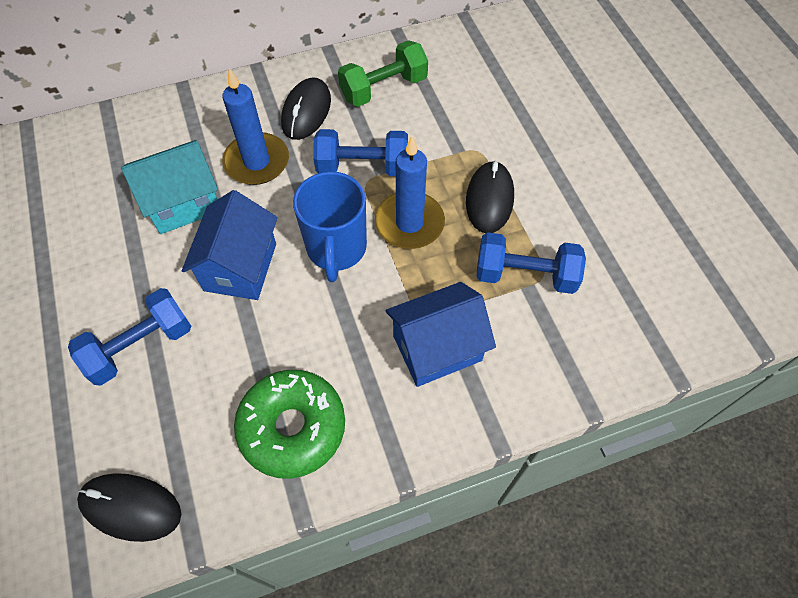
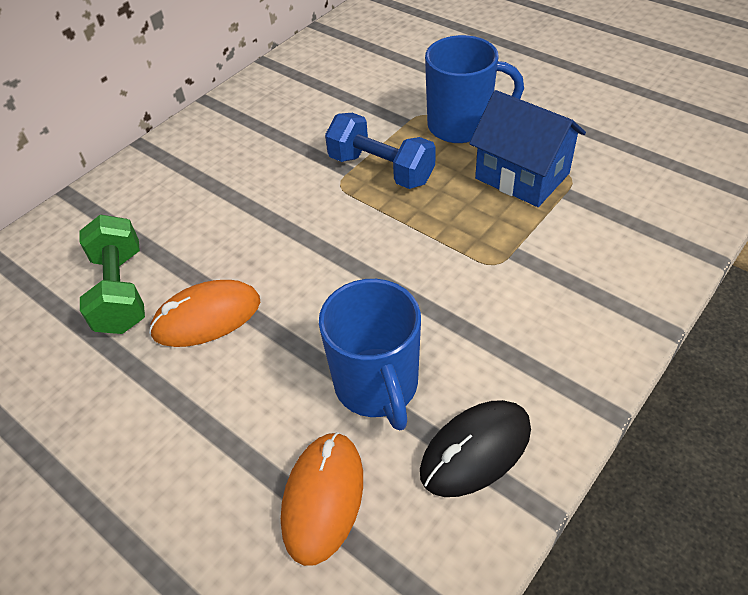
black mouse: [77,473,181,542] [281,78,331,140] [466,161,514,233] = 3 -> [420,400,531,497] = 1
blue candle: [222,68,289,185] [375,136,445,249] = 2 -> none = 0
blue dumbbell: [68,288,191,386] [313,129,408,176] [476,232,586,294] = 3 -> [325,113,436,189] = 1
blue house: [182,190,278,300] [386,282,496,387] = 2 -> [469,90,586,207] = 1
blue mug: [293,171,367,282] = 1 -> [319,279,421,431] [425,35,524,143] = 2
green donut: [234,370,345,479] = 1 -> none = 0
orange mouse: none = 0 -> [149,280,260,347] [281,432,363,566] = 2
turquoise house: [121,140,218,234] = 1 -> none = 0

